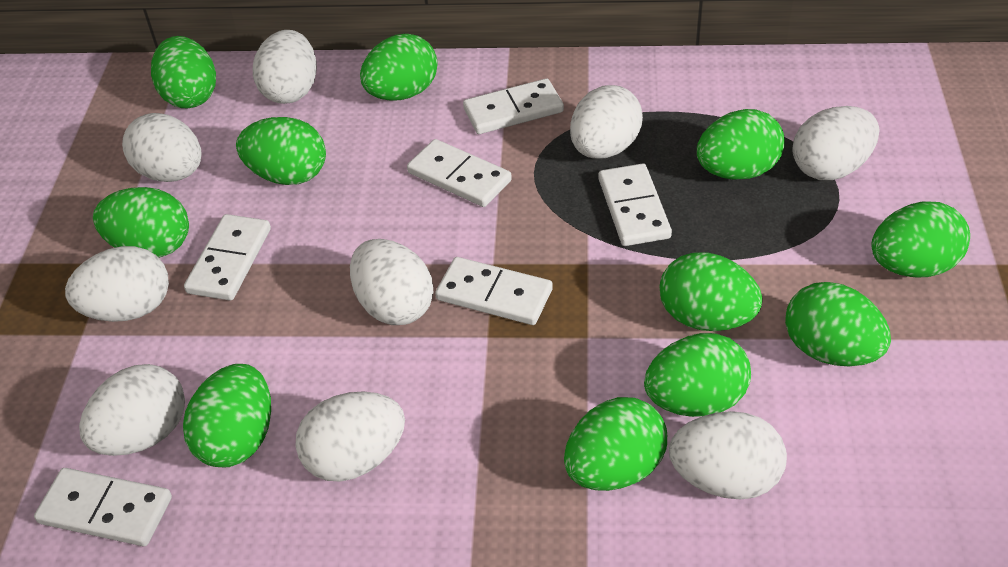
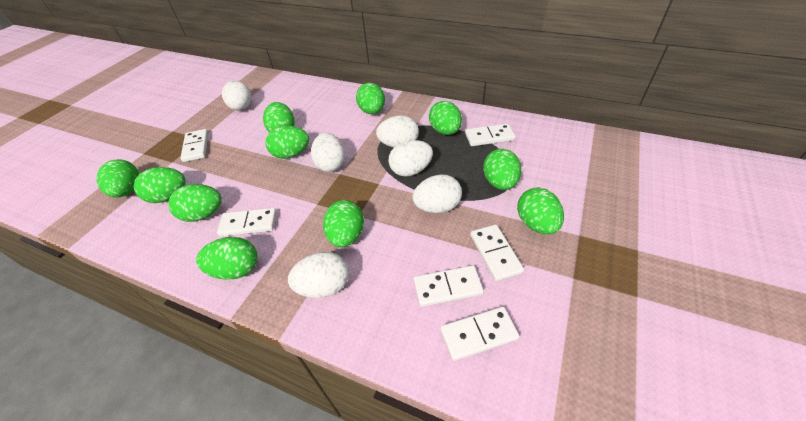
white egg: [65,246,169,322] [79,364,185,456] [122,113,202,182] [253,30,317,104] [295,391,405,482] [350,239,433,325] [570,85,643,159] [669,411,787,500] [792,106,880,180] = 9 -> [222,80,251,111] [288,252,349,298] [311,133,345,172] [376,115,419,148] [388,140,433,177] [412,175,462,213] = 6

